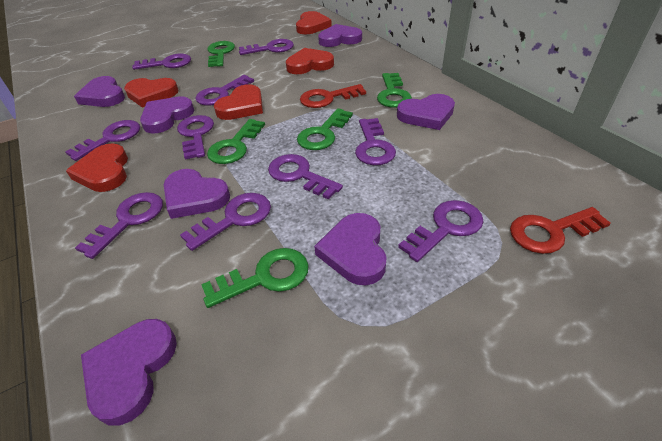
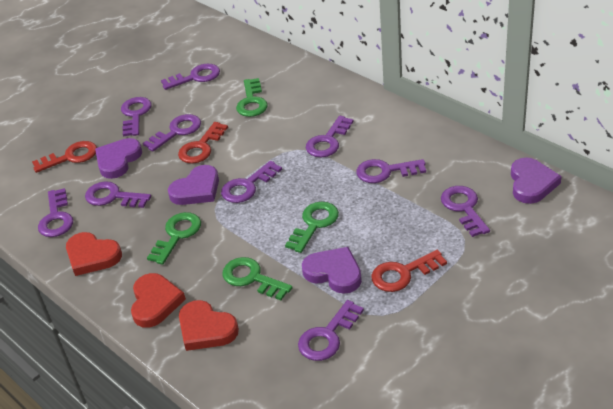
green key: [201,248,309,308] [207,41,235,67] [207,119,265,164] [297,108,353,150] [377,73,412,108] = 5 -> [147,212,201,265] [222,257,293,300] [236,78,268,117] [285,201,339,253] = 4
purple heart: [74,76,125,107] [81,319,177,426] [140,96,195,133] [164,169,230,219] [314,213,387,286] [318,24,362,47] [397,94,455,130] = 7 -> [95,138,142,179] [168,165,219,205] [302,247,362,294] [511,158,562,204] = 4
red heart: [66,143,128,192] [124,78,179,108] [214,84,263,120] [286,48,334,74] [296,11,332,34] = 5 -> [66,232,122,276] [131,273,186,328] [179,300,239,351] = 3
red key: [300,84,366,108] [510,207,611,254] = 2 -> [32,141,97,173] [178,122,228,164] [371,250,447,292] = 3

